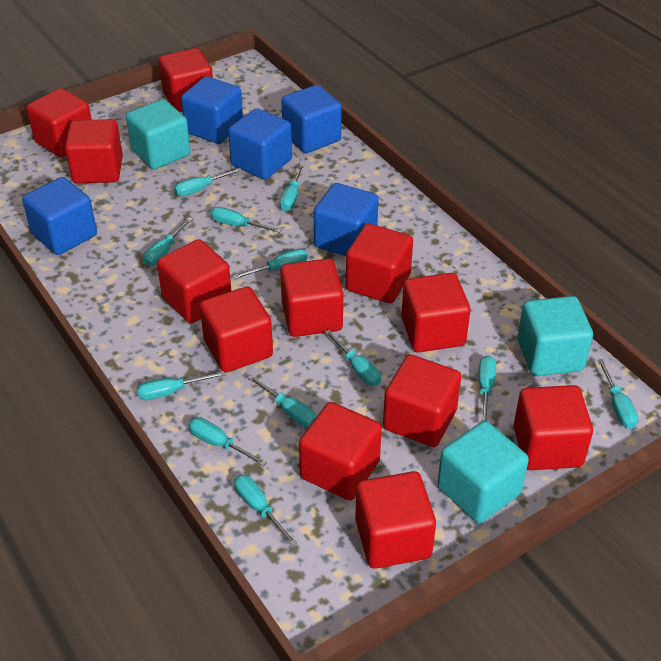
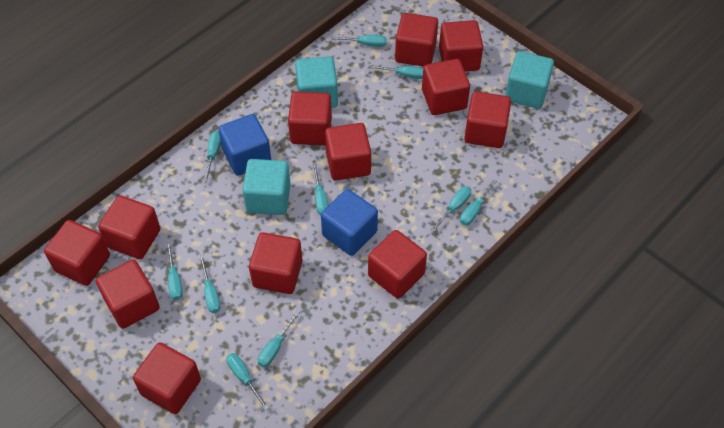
blue cube: [22,177,97,255] [181,76,243,144] [228,108,292,179] [281,85,342,153] [314,183,379,256] = 5 -> [218,114,271,176] [321,189,378,256] = 2
turquoise screwdriver: [137,371,225,400] [143,217,193,266] [174,168,242,196] [188,418,267,466] [211,207,281,233] [233,249,308,279] [234,475,297,546] [248,374,316,427] [280,163,305,211] [325,330,381,386] [479,355,496,421] [597,359,638,429] = 12 -> [166,242,183,300] [199,255,220,313] [204,131,221,182] [226,353,269,410] [258,310,300,367] [313,163,328,215] [331,35,387,47] [369,65,423,79] [431,186,471,231] [460,180,497,225] = 10

